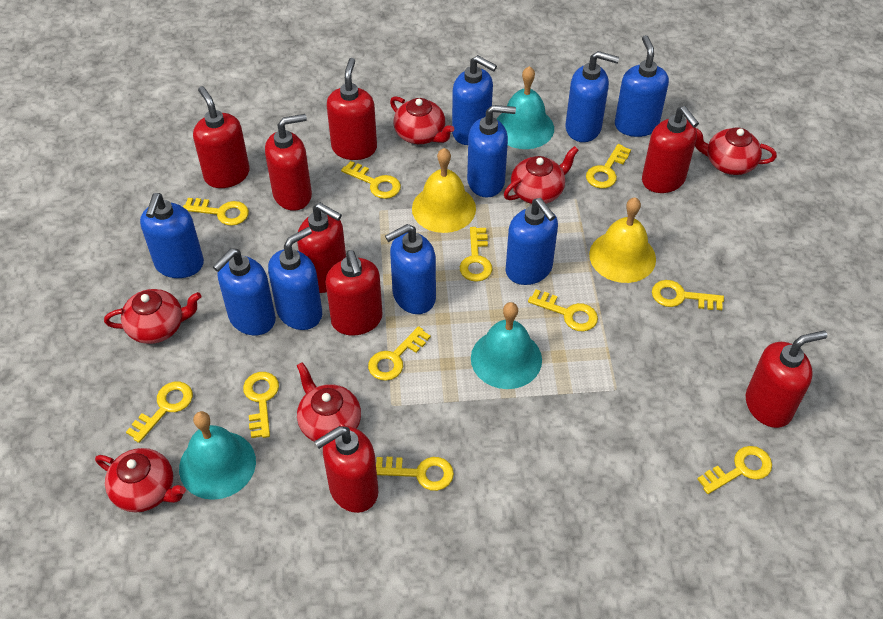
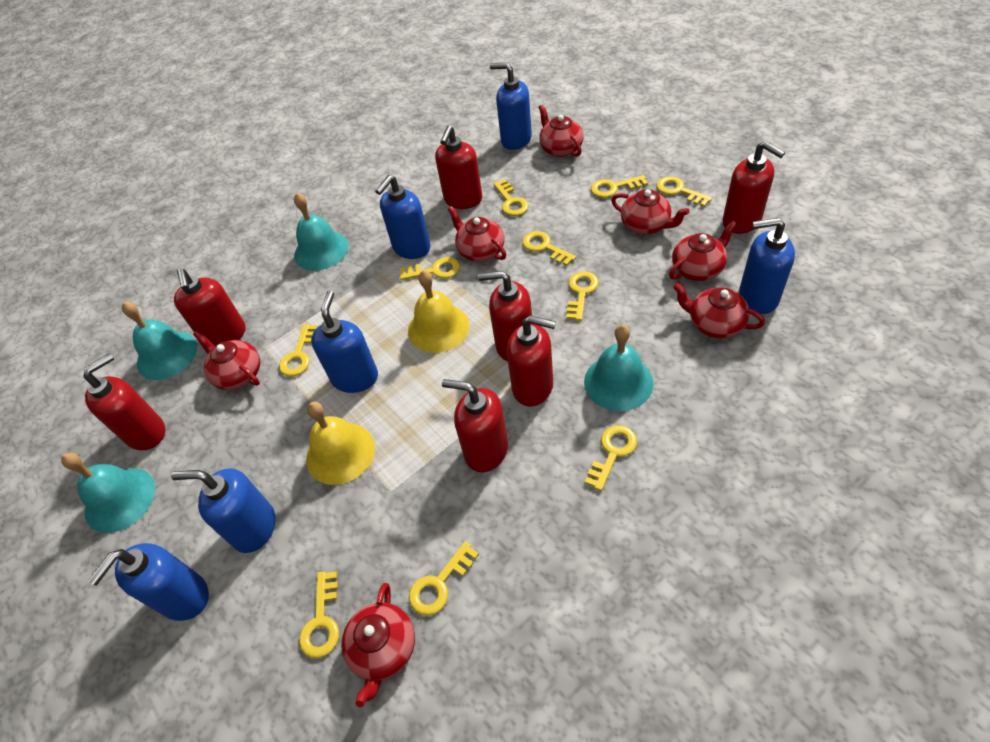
blue soap dispenser: [140,193,204,278] [213,248,276,335] [268,227,322,330] [385,224,436,314] [452,55,497,145] [467,105,516,198] [505,198,558,285] [565,51,619,142] [615,35,669,137] = 9 -> [88,543,209,621] [171,468,275,553] [311,291,378,393] [375,175,431,259] [490,63,532,150] [739,218,795,314] = 6
red soap dispenser: [193,86,250,188] [265,114,312,211] [297,203,346,293] [314,426,378,513] [326,250,383,336] [327,58,377,160] [642,106,699,193] [746,331,827,428] = 8 -> [83,353,165,450] [174,268,246,346] [435,126,483,209] [442,379,508,473] [478,271,532,361] [507,315,556,407] [723,141,785,234] = 7
red teapot: [95,448,186,513] [104,289,201,344] [297,362,361,441] [390,96,454,144] [504,146,579,204] [695,127,777,175] = 6 -> [193,331,260,390] [341,583,415,707] [448,206,506,262] [538,105,584,157] [611,189,690,234] [669,220,737,281] [673,283,765,338] = 7
turquoise bell: [179,411,256,500] [471,302,542,389] [497,66,554,149] = 3 -> [61,453,155,533] [122,302,197,380] [294,193,349,271] [584,325,654,411] = 4
yellow key: [126,382,193,443] [183,198,249,226] [243,372,279,438] [341,161,401,199] [368,326,431,381] [376,457,454,491] [460,227,492,282] [528,289,598,331] [586,144,631,189] [652,280,724,310] [697,446,772,494] = 11 -> [279,324,318,377] [299,571,339,658] [400,257,460,280] [409,542,479,616] [494,179,529,216] [522,231,576,266] [566,271,599,321] [585,425,637,491] [591,175,648,198] [657,176,712,207] = 10

